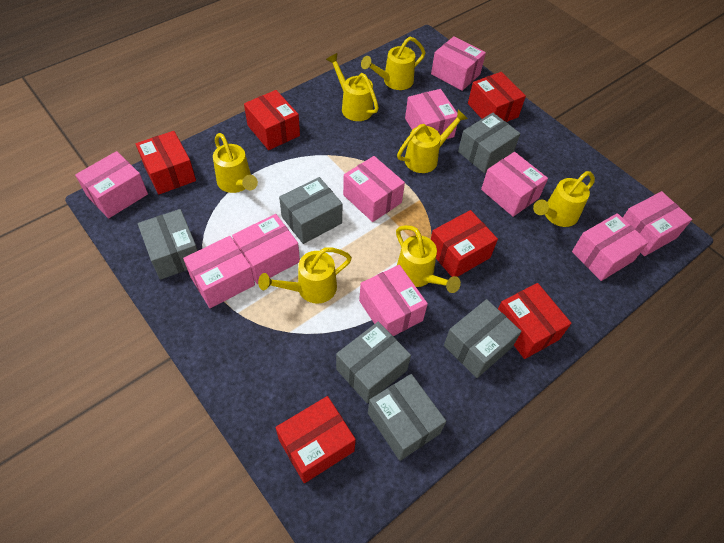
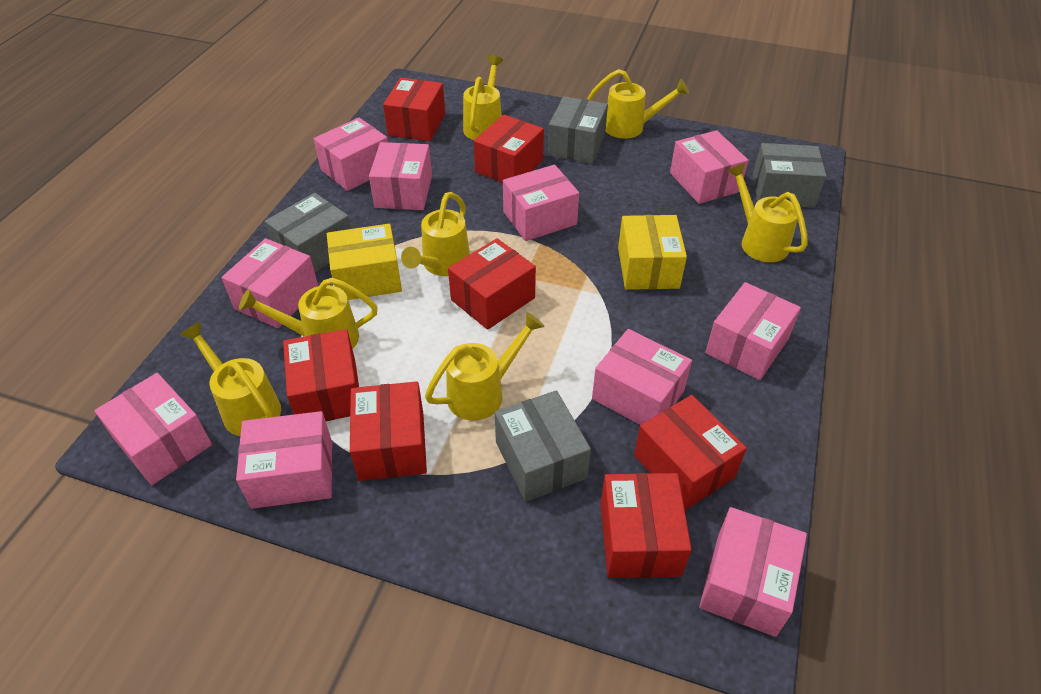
grey box: [138,209,198,280] [279,177,342,244] [336,322,411,403] [368,374,446,461] [444,299,522,378] [458,113,520,173] = 6 -> [265,193,351,272] [495,390,591,502] [548,96,608,164] [753,143,826,208] = 4
red box: [136,131,196,195] [244,90,300,150] [275,396,356,483] [431,210,498,277] [468,72,526,122] [498,283,571,359] = 6 -> [283,329,359,421] [350,381,427,481] [383,78,445,141] [448,238,536,330] [474,114,544,183] [600,473,692,578] [634,395,747,511] = 7
yellow box: none = 0 -> [327,224,402,300] [618,215,687,290] = 2

